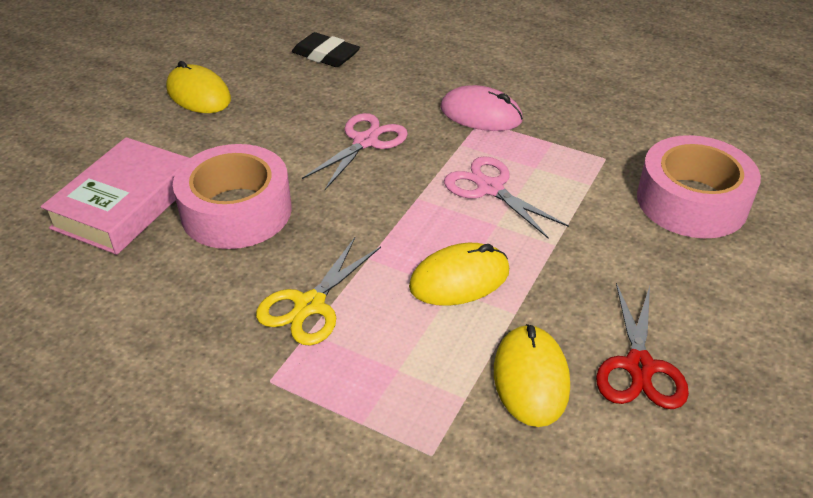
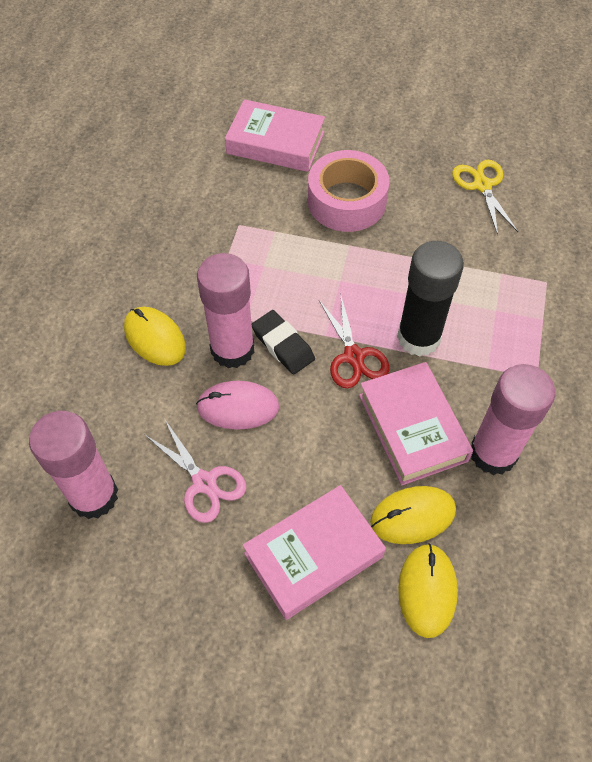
black glue stick: none = 0 -> [397,241,464,357] = 1
pink book: [41,137,190,255] = 1 -> [225,99,325,172] [243,485,386,620] [359,362,473,485] = 3
pink glue stick: none = 0 -> [29,411,118,519] [197,253,254,368] [471,364,555,475] = 3
pink scissors: [302,113,408,190] [444,156,569,239] = 2 -> [144,420,246,523] = 1
pink tape: [173,144,292,249] [637,135,761,238] = 2 -> [308,150,389,232] = 1

